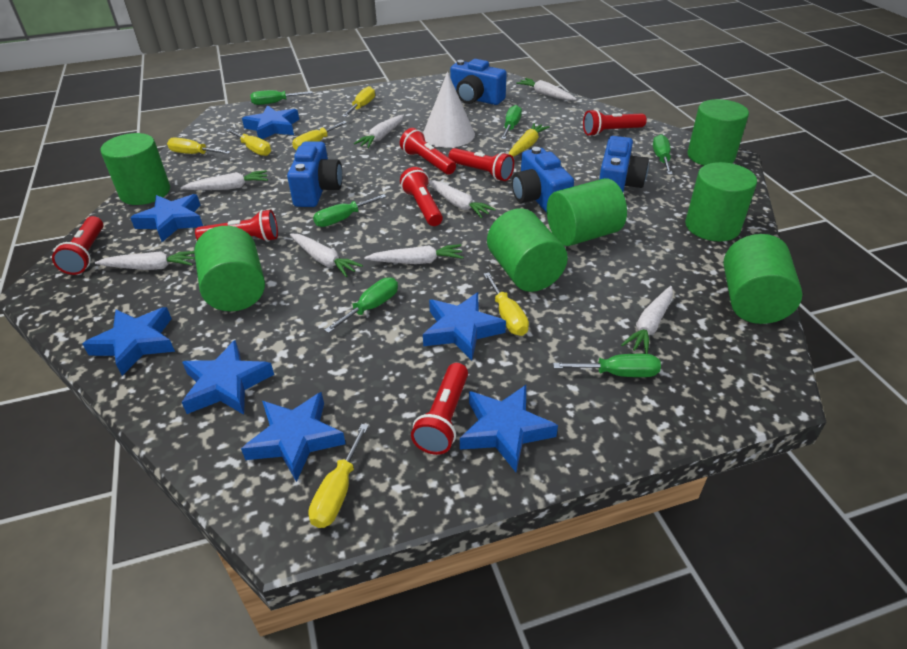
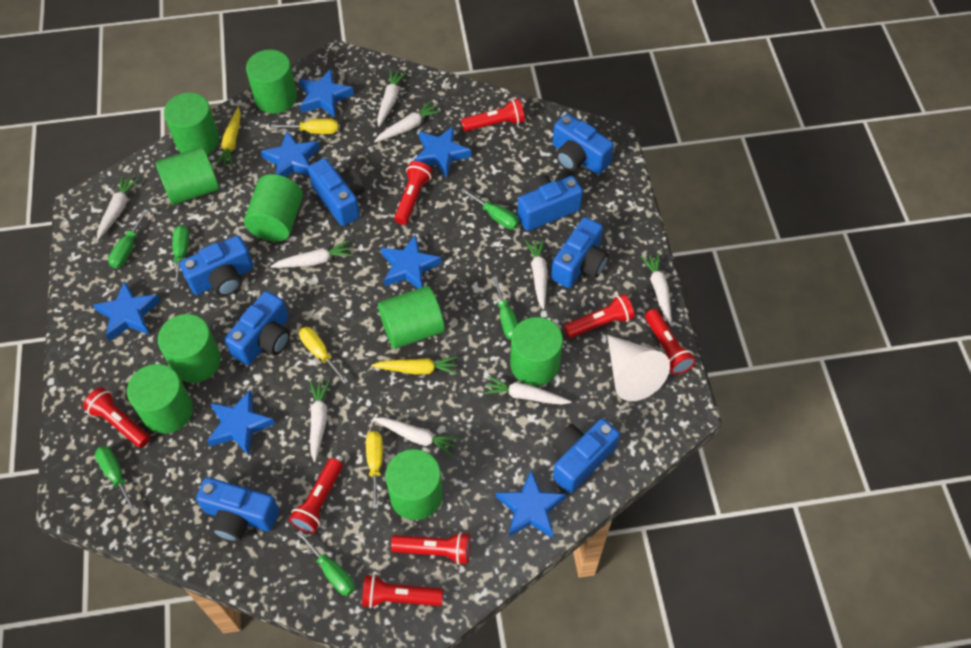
blue camera: [287,141,343,207] [450,59,507,105] [512,147,574,213] [599,136,649,192] = 4 -> [180,235,254,296] [196,477,279,542] [225,291,290,365] [308,158,365,226] [517,174,583,231] [551,217,609,288] [552,419,620,493] [553,114,614,174] = 8
green cylinder: [101,133,170,205] [194,226,265,311] [487,208,568,292] [547,178,627,246] [685,162,757,241] [687,99,749,166] [724,234,802,324] = 7 -> [127,364,193,434] [156,146,219,205] [158,314,221,383] [164,93,219,154] [244,174,303,242] [246,50,297,114] [378,286,445,349] [385,449,443,520] [510,317,563,386] = 9
red flashlight: [52,216,103,275] [195,210,278,242] [400,128,456,175] [400,167,443,226] [411,363,468,455] [449,148,514,181] [583,109,647,136] = 7 -> [83,387,150,448] [289,458,343,533] [362,574,443,608] [391,532,471,565] [394,161,432,225] [461,98,525,132] [564,294,635,338] [645,309,696,375] = 8
white carrot: [95,251,195,270] [181,170,268,190] [290,233,363,277] [354,115,404,148] [364,244,464,264] [429,180,496,218] [516,78,576,100] [621,286,673,354] = 8 -> [97,175,139,240] [270,241,353,268] [310,380,330,462] [373,417,459,456] [374,101,441,142] [377,69,406,127] [484,376,572,405] [525,239,548,310] [641,253,672,325] = 9
yellow carrot: [509,123,550,157] = 1 -> [215,107,241,167] [371,356,458,374] = 2
yellow screwdriver: [167,137,231,154] [226,129,271,156] [292,121,347,151] [308,424,369,528] [342,86,375,117] [483,272,529,336] = 6 -> [271,119,338,134] [299,327,348,384] [366,431,383,509] = 3

